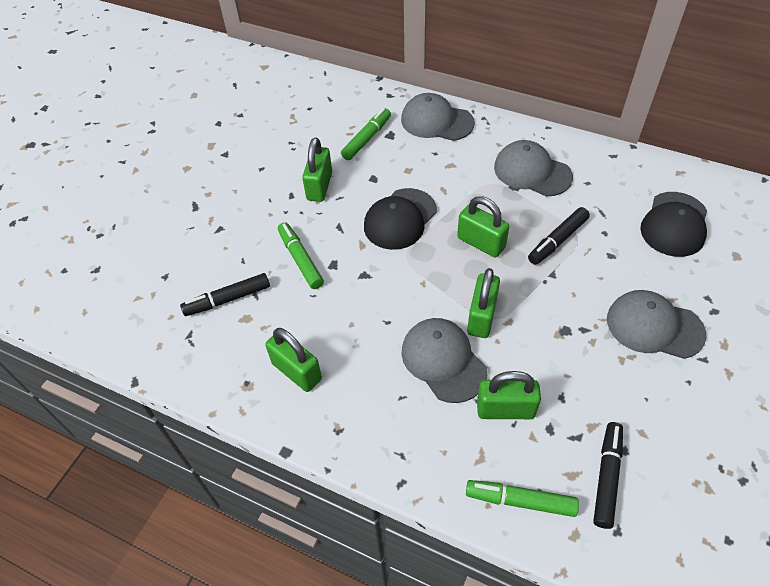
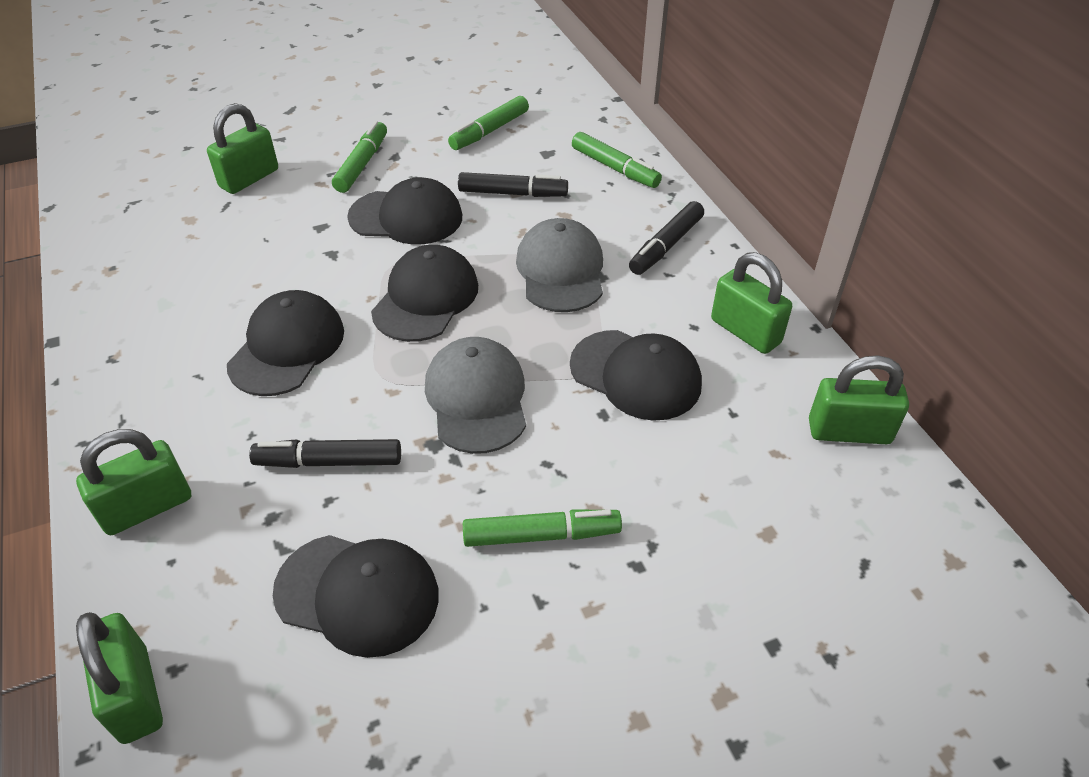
black cap: [364,188,437,250] [640,192,707,257] = 2 -> [227,290,344,396] [273,535,439,658] [347,177,462,245] [371,245,478,342] [570,330,702,421] = 5
green marker: [278,222,324,289] [341,108,391,160] [466,480,579,517] = 3 -> [332,121,387,193] [448,96,529,150] [463,510,622,547] [572,132,662,188] = 4
grey cap: [401,93,475,141] [401,318,488,403] [494,140,573,196] [607,290,706,359] = 4 -> [425,337,526,454] [516,218,603,312] = 2

